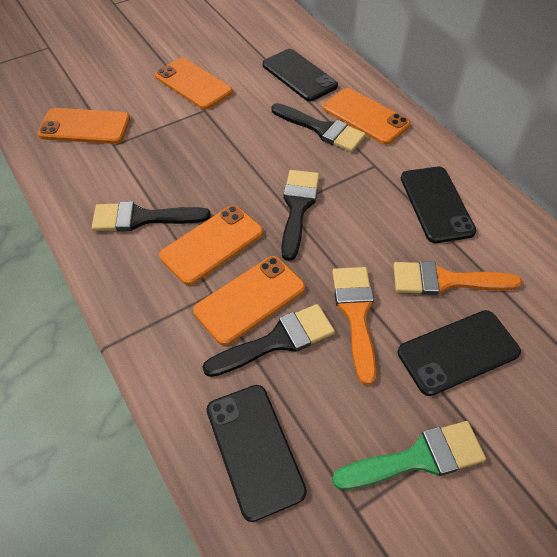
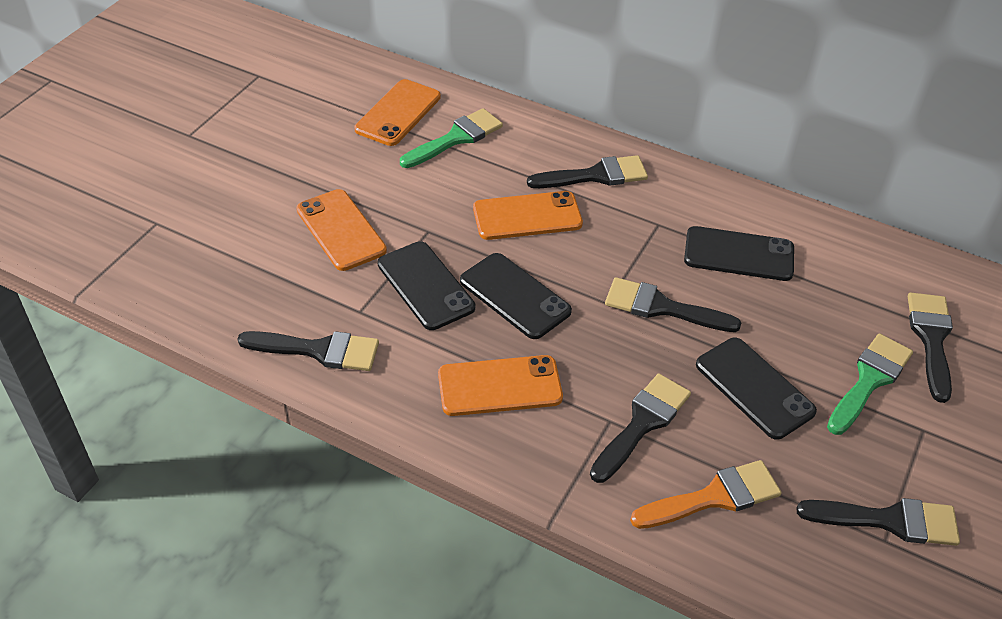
black brush: [92,201,211,231] [202,304,335,377] [271,103,366,152] [281,170,319,261] = 4 -> [238,331,379,371] [527,155,648,188] [590,373,691,483] [605,277,742,332] [796,498,960,546] [908,293,953,403] = 6
green brush: [332,421,486,490] = 1 -> [400,108,503,168] [827,333,913,435] = 2
orange brush: [332,267,376,385] [393,261,522,295] = 2 -> [630,460,781,529] = 1
orange phone: [37,108,130,144] [155,58,233,110] [159,205,263,285] [193,256,305,345] [323,88,410,145] = 5 -> [296,189,387,271] [354,79,441,146] [438,355,563,416] [473,191,583,240] = 4

